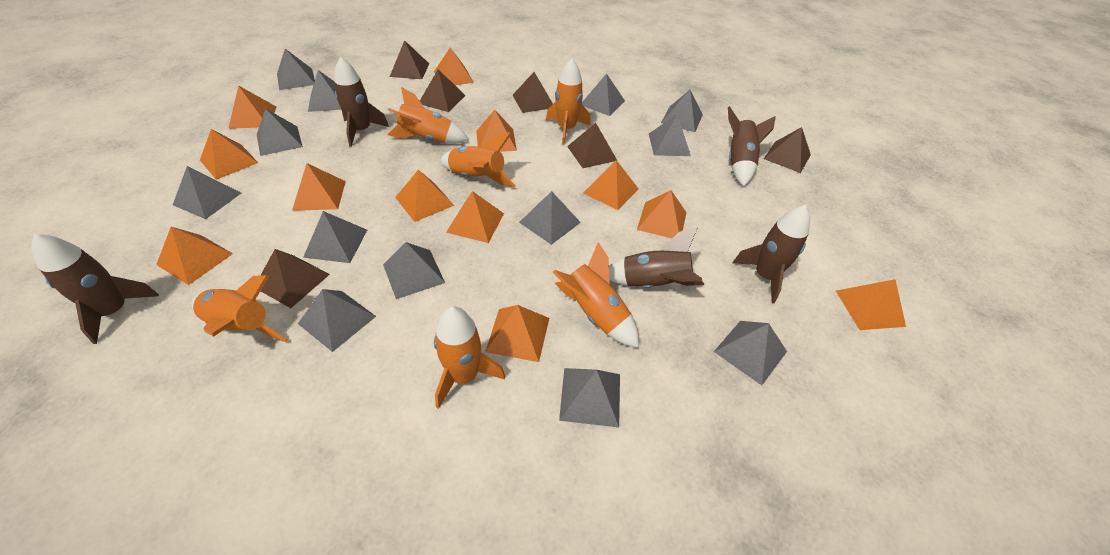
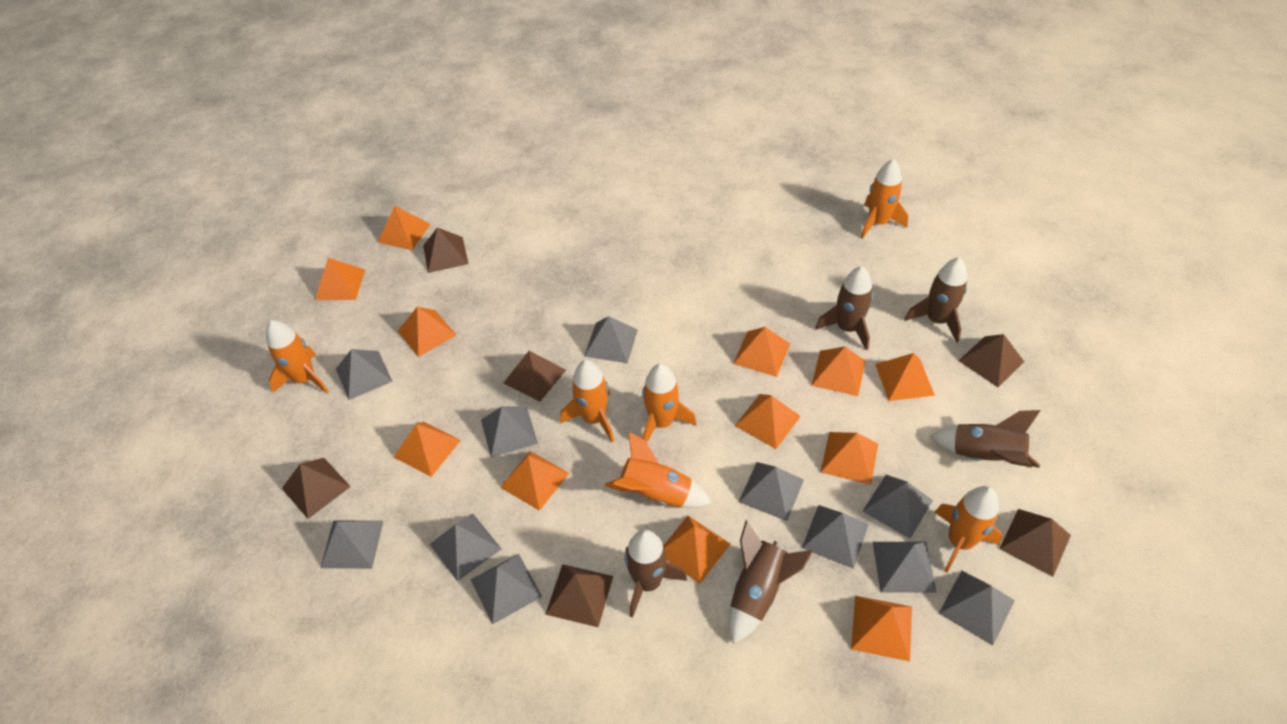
grey pyramid: [173,166,241,219] [257,108,303,156] [277,49,315,90] [298,289,376,352] [303,211,367,263] [308,70,341,112] [383,242,445,299] [519,191,581,245] [559,368,620,427] [582,73,625,116] [649,115,691,156] [661,90,703,132] [714,321,787,385] = 13 -> [320,520,383,569] [336,349,393,400] [430,514,501,582] [471,554,542,624] [481,406,538,457] [584,316,638,363] [739,462,804,521] [802,505,869,569] [863,475,933,538] [873,542,937,593] [939,570,1015,645] = 11

